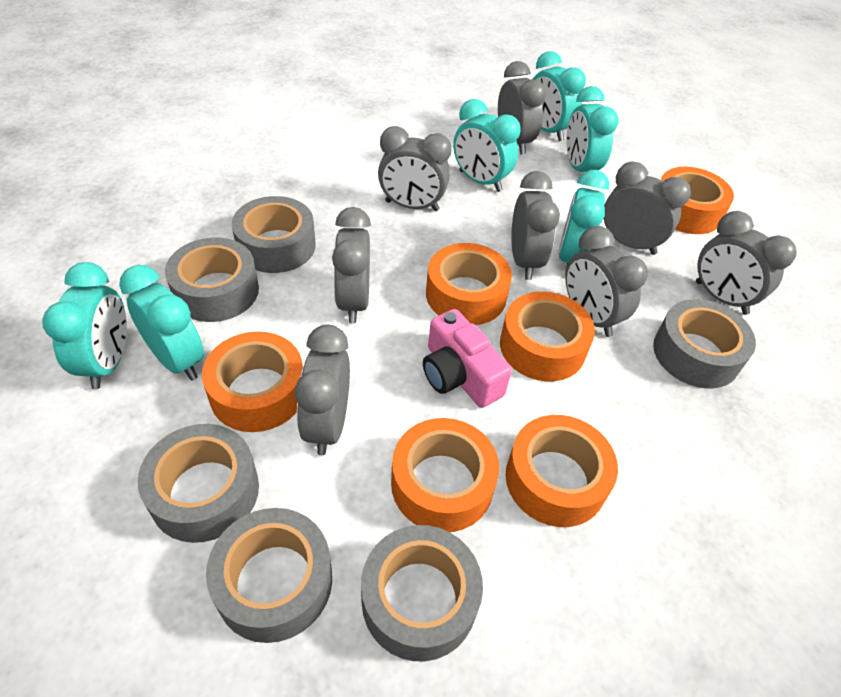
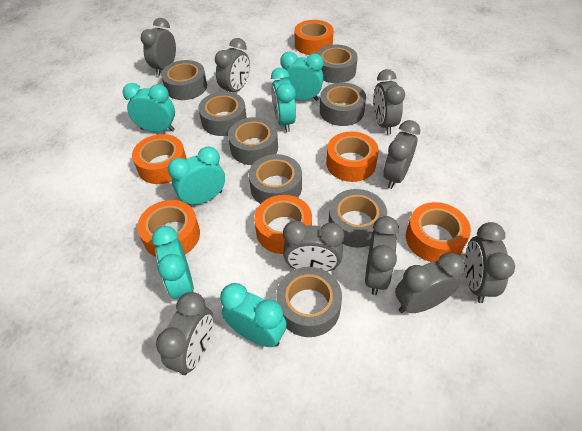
grey clock: [295,325,350,455] [332,207,371,323] [378,126,452,211] [498,61,546,155] [512,171,560,280] [565,226,648,337] [604,162,691,255] [696,211,797,315] = 8 -> [141,18,176,76] [156,292,213,375] [215,38,250,92] [283,221,344,272] [365,216,399,295] [373,69,405,135] [383,120,420,189] [395,253,465,313] [465,222,515,303] = 9
grey tape: [138,424,259,543] [165,238,259,322] [206,508,332,643] [232,196,316,273] [361,525,483,661] [653,299,756,388] = 6 -> [161,60,207,100] [198,92,247,136] [228,117,278,165] [249,154,302,204] [276,267,342,337] [316,45,358,83] [320,82,366,126] [328,189,387,248] = 8
pink camera: [423,309,512,408] = 1 -> none = 0

